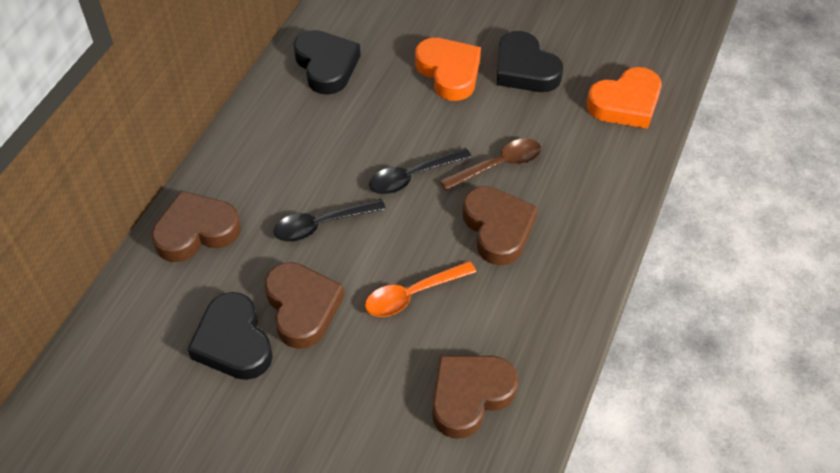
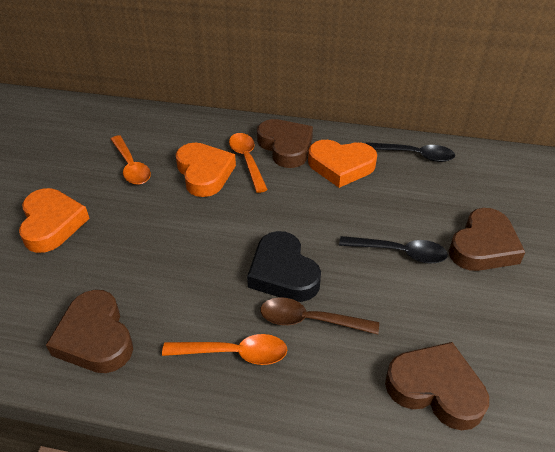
black heart: [187,292,273,380] [293,30,361,95] [497,31,563,92] = 3 -> [247,231,321,302] = 1
orange heart: [415,38,481,101] [587,67,662,129] = 2 -> [19,188,90,253] [176,142,236,197] [308,140,377,188] = 3
orange spoon: [365,261,476,317] = 1 -> [111,135,151,185] [162,334,287,365] [229,133,268,193] = 3

